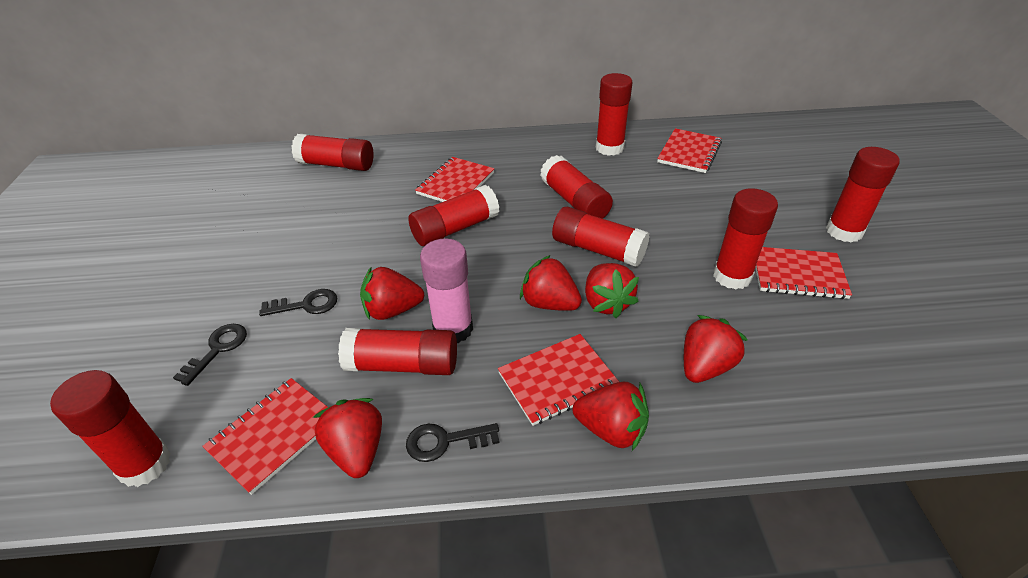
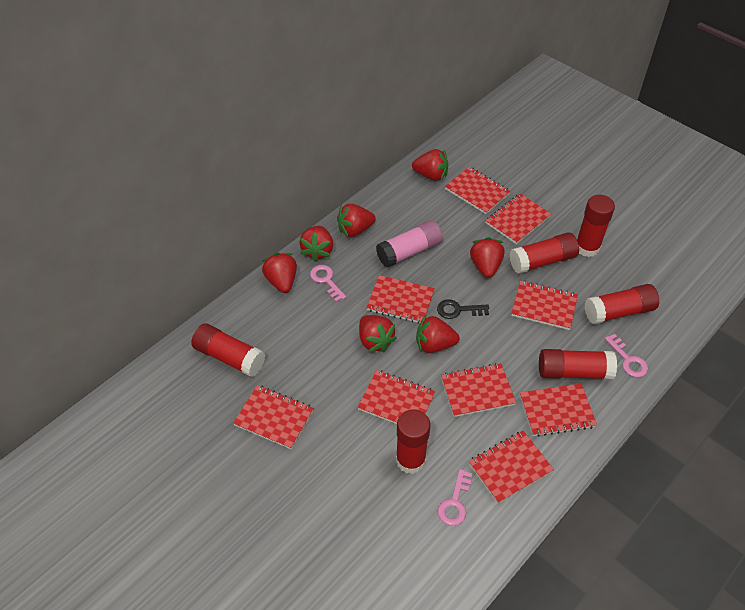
black key: [173,324,247,386] [259,289,337,316] [406,423,499,462] = 3 -> [437,299,489,319] = 1
pink key: none = 0 -> [310,265,346,302] [438,469,472,526] [605,334,648,377] = 3
red glue stick: [50,370,171,487] [291,134,374,171] [338,328,457,375] [408,185,499,246] [540,155,613,219] [552,207,650,267] [596,73,633,156] [713,188,778,290] [826,147,900,243] = 9 -> [191,323,265,377] [396,409,430,474] [510,233,579,274] [539,349,617,380] [577,195,615,257] [585,284,659,324] = 6
red notebook: [202,378,328,495] [415,157,495,202] [498,334,619,426] [657,128,722,173] [755,247,852,299] = 5 -> [233,385,314,449] [357,370,435,424] [366,275,435,324] [441,363,516,417] [445,166,511,214] [469,431,554,504] [485,193,551,244] [511,281,578,330] [520,384,597,437] = 9
red strawberry: [312,398,382,478] [360,267,425,320] [520,255,582,311] [573,381,649,451] [585,263,639,318] [684,315,748,383] = 6 -> [262,253,297,293] [299,226,333,262] [337,204,376,237] [359,315,397,353] [412,149,448,181] [416,315,460,353] [470,237,504,278] = 7

